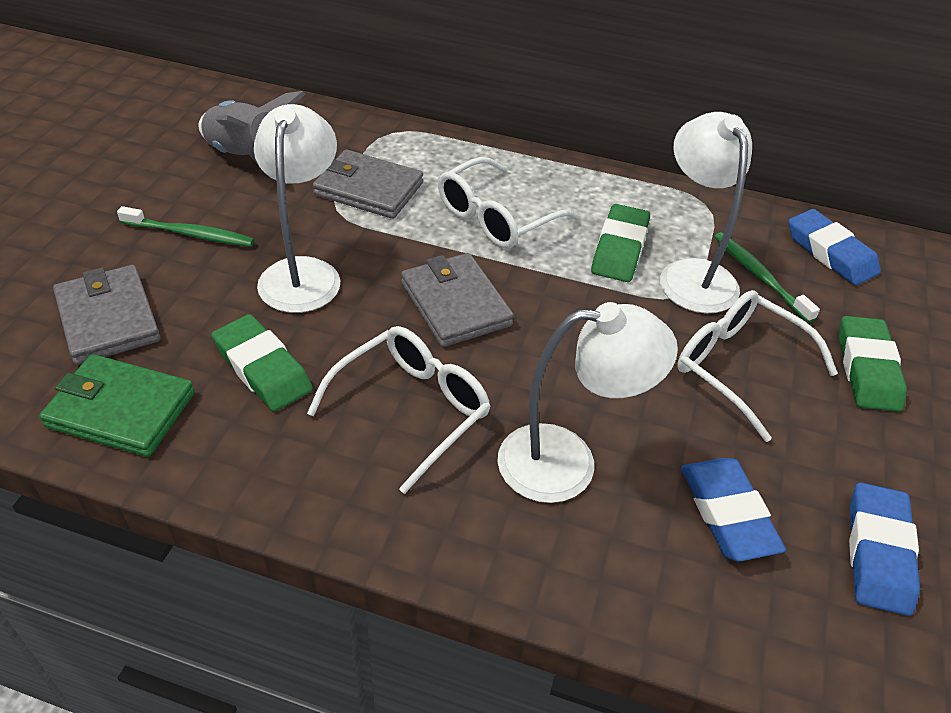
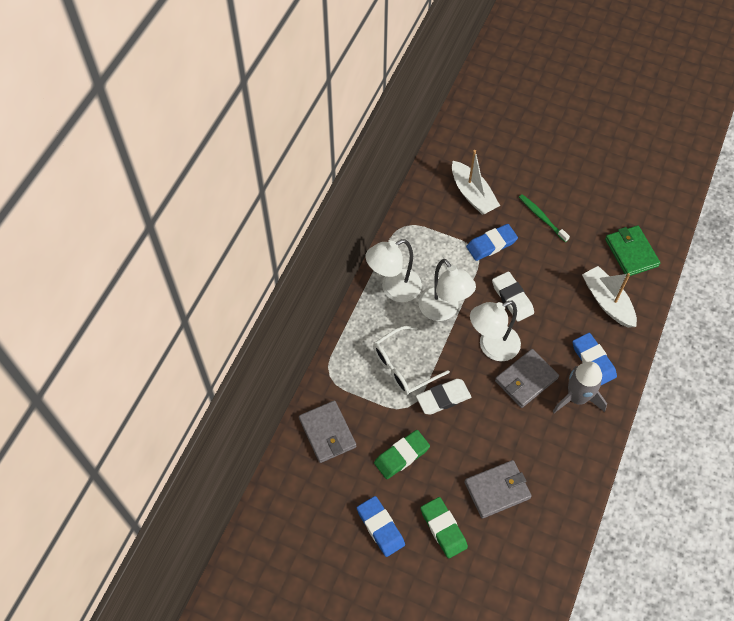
green eraser: [212,314,313,411] [591,204,650,282] [839,316,907,412] = 3 -> [374,430,430,479] [421,497,468,558] = 2
green toothbrush: [117,206,255,247] [714,232,820,323] = 2 -> [519,194,570,242] = 1
white boat: none = 0 -> [452,150,500,215] [582,266,637,328] = 2
white eraser: none = 0 -> [416,379,471,415] [492,271,534,321] = 2
white glasses: [307,326,491,494] [438,157,579,249] [677,290,838,442] = 3 -> [373,326,450,395] = 1

